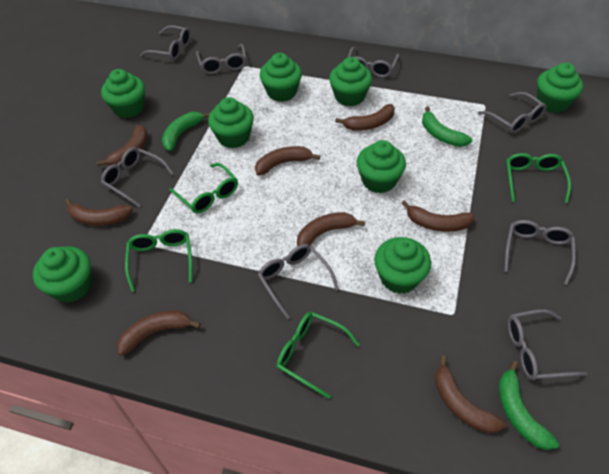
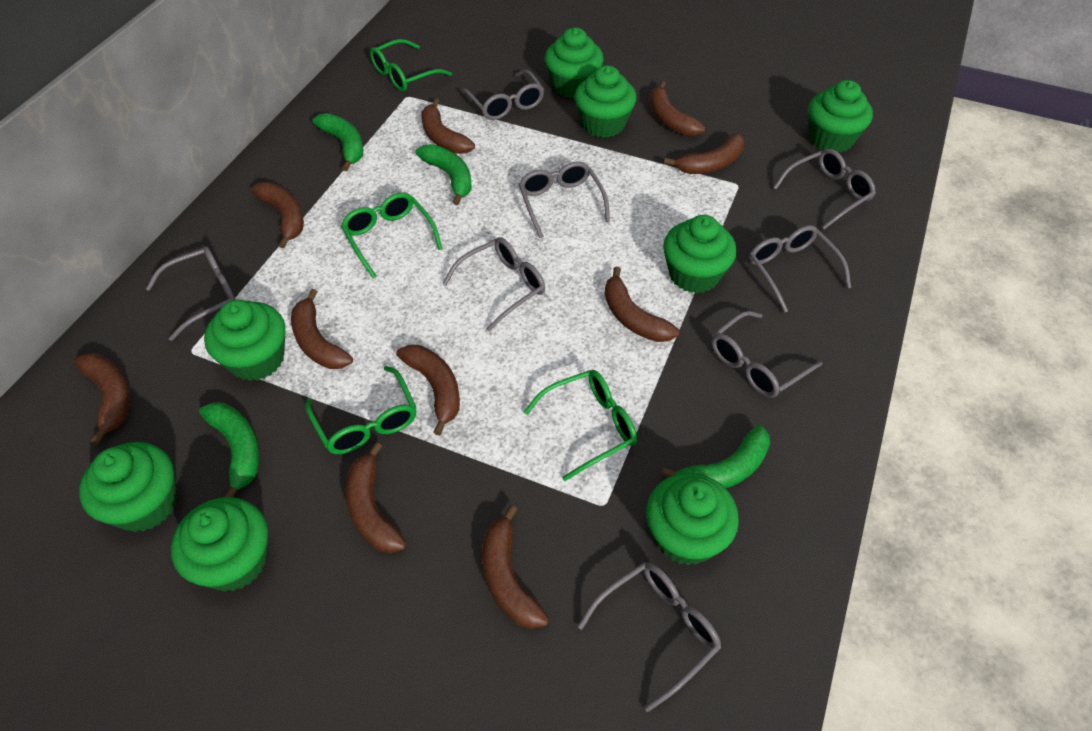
brown banana: [65,199,133,226] [97,125,148,166] [117,310,201,356] [255,146,320,176] [297,212,365,246] [335,104,395,131] [402,200,475,232] [435,355,506,434] = 8 -> [74,354,130,445] [251,182,304,248] [291,289,353,369] [345,442,407,553] [396,345,460,436] [421,98,475,154] [482,505,549,629] [605,267,679,342] [650,81,705,136] [664,133,745,174] = 10
green banana: [162,112,210,151] [422,106,472,147] [499,361,559,450] = 3 -> [199,402,259,497] [313,113,363,171] [416,144,472,205] [662,425,770,488] = 4

